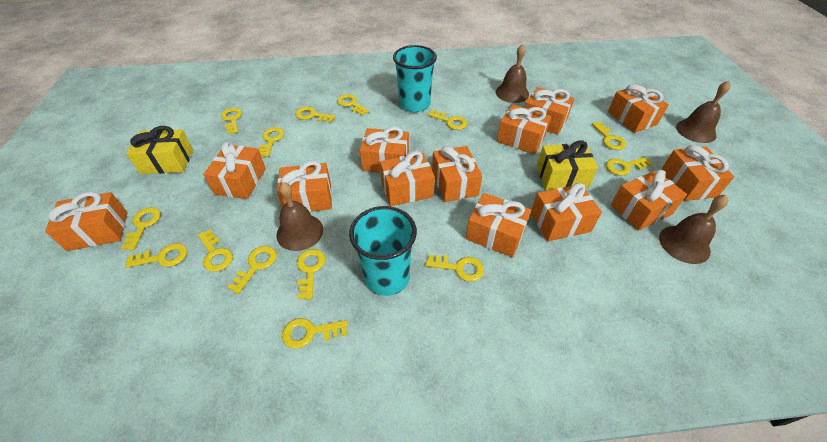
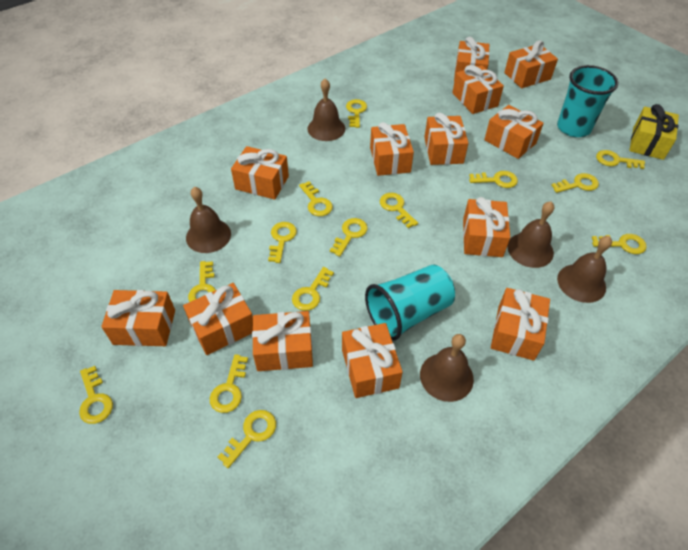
brown bell: [276,182,323,251] [496,44,529,103] [659,195,728,264] [676,81,730,143] = 4 -> [186,187,231,253] [307,78,345,141] [420,334,474,402] [508,201,555,268] [557,236,612,303] = 5
yellow gift: [126,126,193,174] [537,140,598,190] = 2 -> [629,104,679,160] = 1

